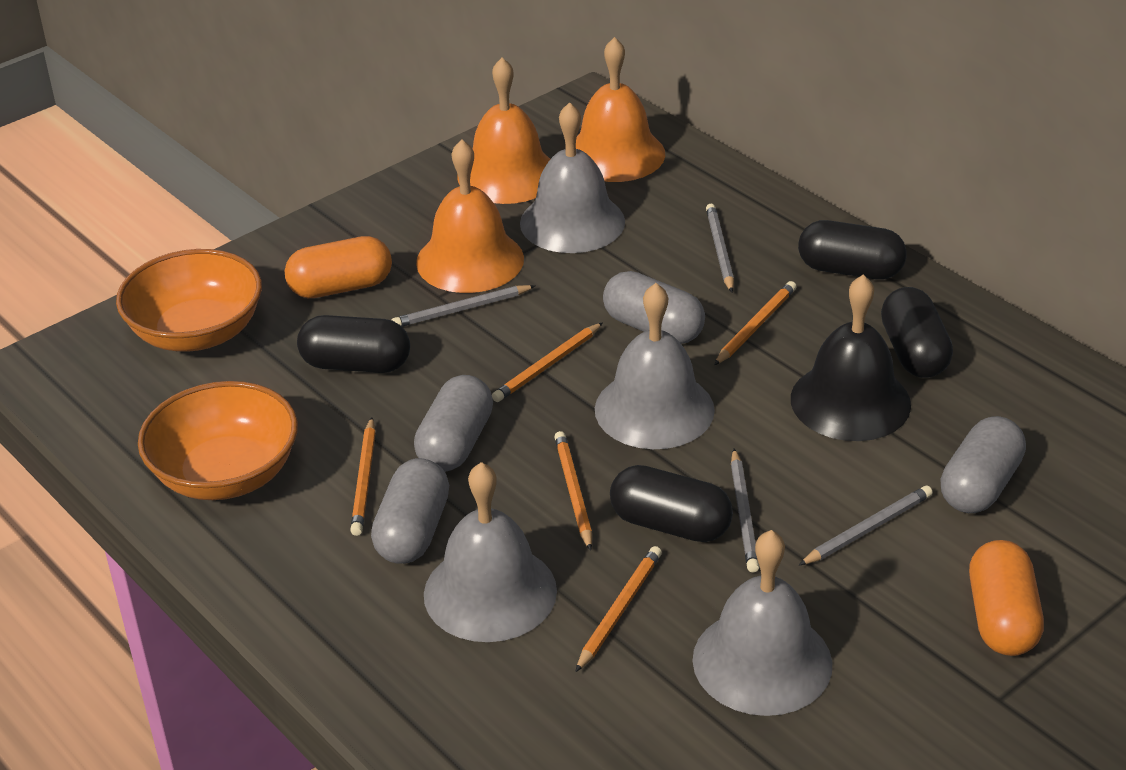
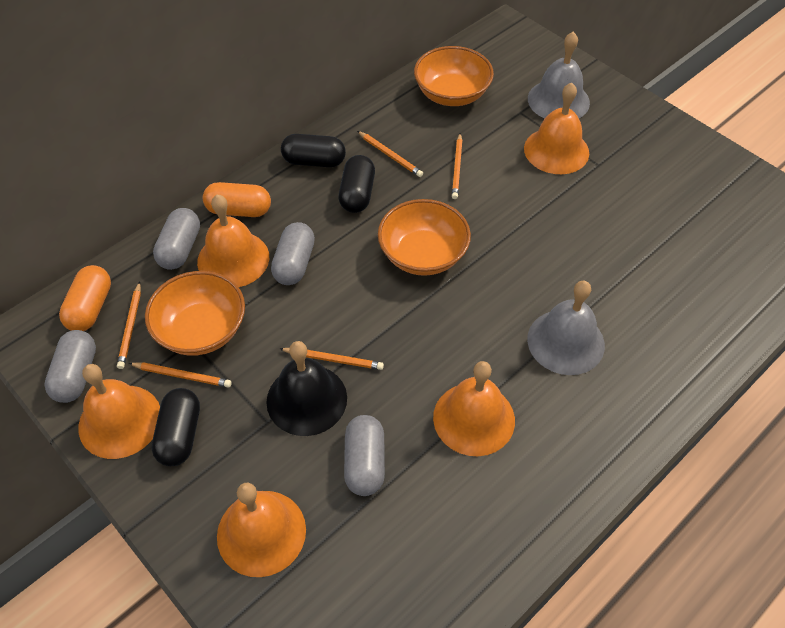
black capsule: [297,315,410,373] [610,465,733,542] [798,220,907,279] [881,287,953,378] = 4 -> [152,388,200,466] [281,134,346,167] [338,155,375,213] = 3
grey bell: [424,462,557,642] [520,102,625,253] [595,283,715,449] [693,530,832,716] = 4 -> [527,281,605,375] [528,32,590,119] = 2
grey pencil: [391,285,535,327] [706,204,734,292] [731,449,759,573] [799,485,933,566] = 4 -> none = 0
orange bell: [416,139,524,293] [457,58,550,204] [576,37,665,182] = 3 -> [78,364,160,459] [197,195,269,287] [217,483,306,577] [433,361,515,456] [524,83,589,174] = 5
orange bowl: [116,249,262,352] [138,381,298,500] = 2 -> [145,271,245,356] [378,199,471,276] [414,46,494,106] = 3

